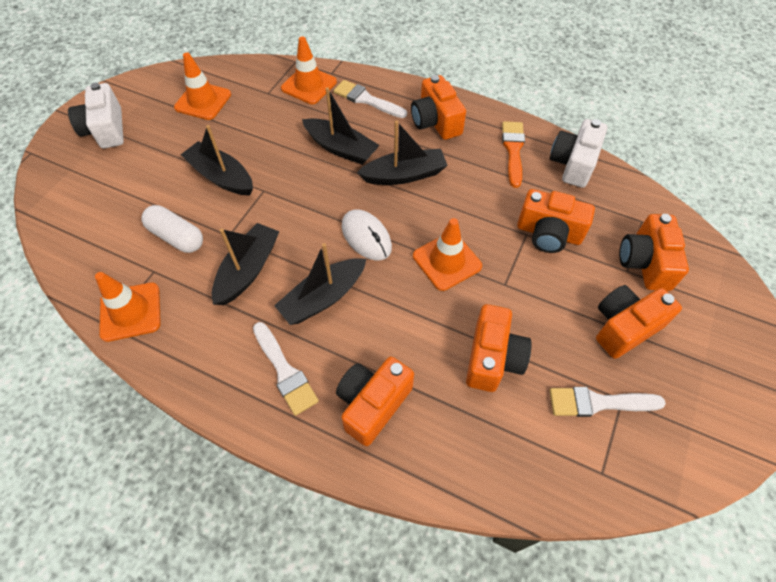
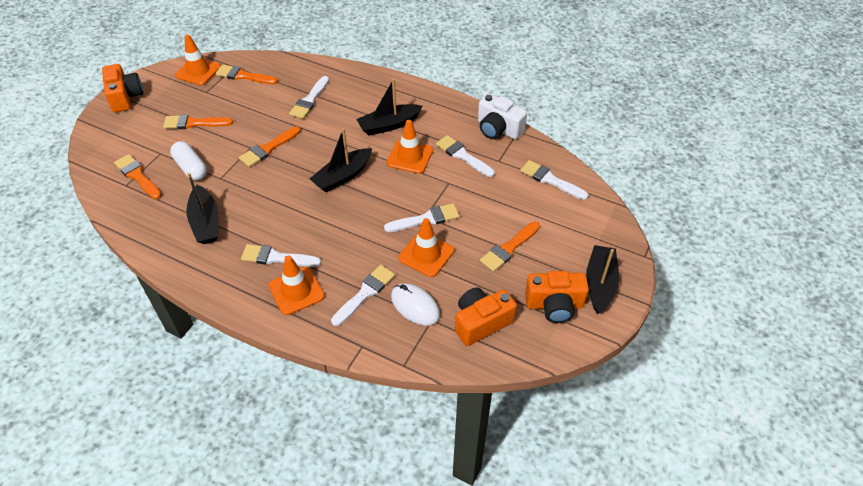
black boat: [181,125,253,195] [212,223,279,305] [274,243,366,325] [302,87,380,165] [357,120,448,185] = 5 -> [187,173,219,244] [310,128,372,193] [356,79,423,136] [586,245,619,314] = 4
orange brush: [502,121,525,188] = 1 -> [114,154,162,199] [163,114,233,129] [215,65,278,84] [239,127,300,167] [480,222,540,272] = 5
orange camera: [336,357,414,446] [411,75,466,140] [466,304,532,392] [517,189,595,253] [596,285,682,359] [619,214,689,291] = 6 -> [102,64,143,112] [455,287,517,346] [525,271,589,323] = 3
white brush: [253,322,319,416] [334,80,407,118] [550,387,666,417] = 3 -> [241,244,321,267] [289,76,329,119] [331,265,395,326] [384,203,460,232] [436,135,495,177] [520,160,589,200] = 6
white camera: [68,82,124,149] [550,119,607,188] = 2 -> [478,94,527,139] = 1

